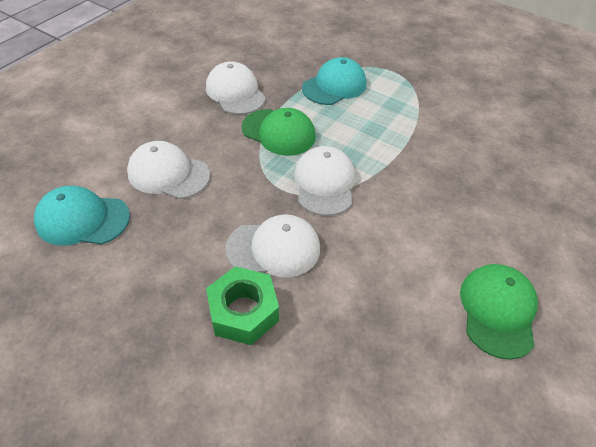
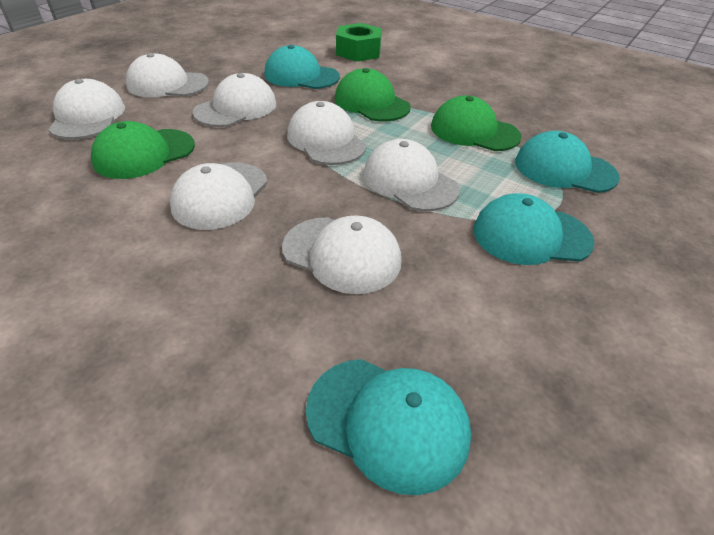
green cap: [242,108,316,156] [460,264,538,360] = 2 -> [91,121,195,179] [335,68,411,121] [431,95,522,151] = 3
turquoise cap: [34,186,130,246] [302,57,366,105] = 2 -> [264,45,340,89] [306,359,471,495] [474,193,595,265] [515,131,620,193] = 4
white cap: [127,141,210,199] [206,61,266,115] [225,214,320,278] [294,146,355,216] = 4 -> [49,79,125,139] [126,53,209,97] [170,163,267,230] [193,73,276,127] [282,215,401,294] [287,101,366,165] [363,139,460,211] = 7

